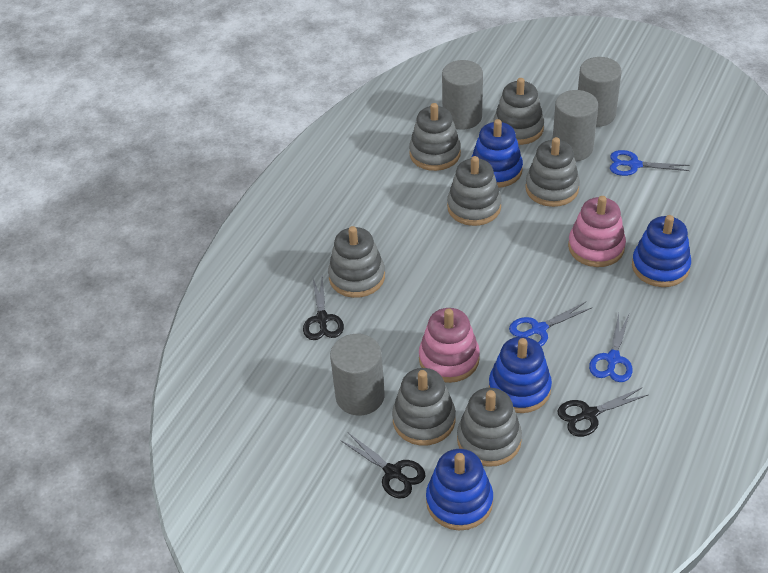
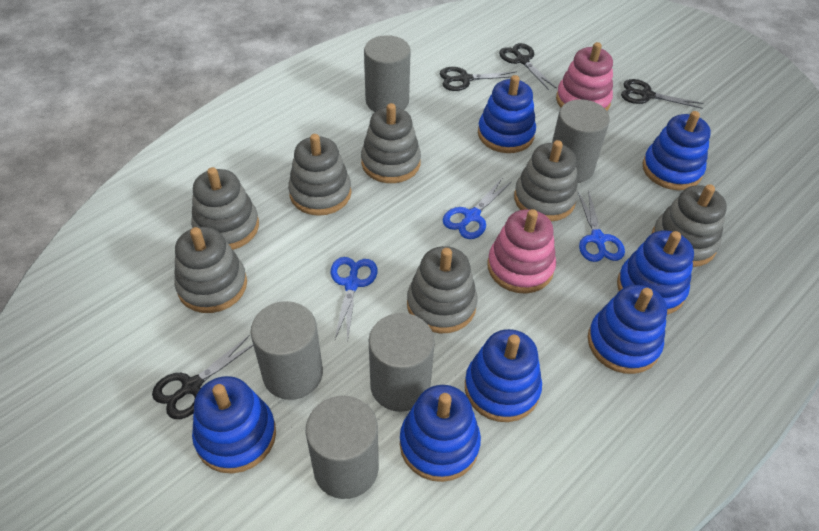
black scissors: [303,276,344,340] [340,433,425,499] [557,387,648,437] = 3 -> [152,335,253,419] [439,67,517,91] [499,43,557,90] [621,79,703,109] = 4
blue stacking toy: [426,449,493,530] [471,119,523,188] [489,337,552,413] [632,215,691,287] = 4 -> [192,376,276,473] [400,385,481,482] [465,329,542,422] [478,75,536,153] [588,285,667,374] [617,231,694,315] [643,111,711,190] = 7
grey cylinder: [330,334,385,416] [442,60,483,130] [553,90,598,161] [578,57,622,127] = 4 -> [251,301,323,400] [305,396,379,499] [364,35,411,112] [369,313,435,412] [552,99,610,183] = 5

